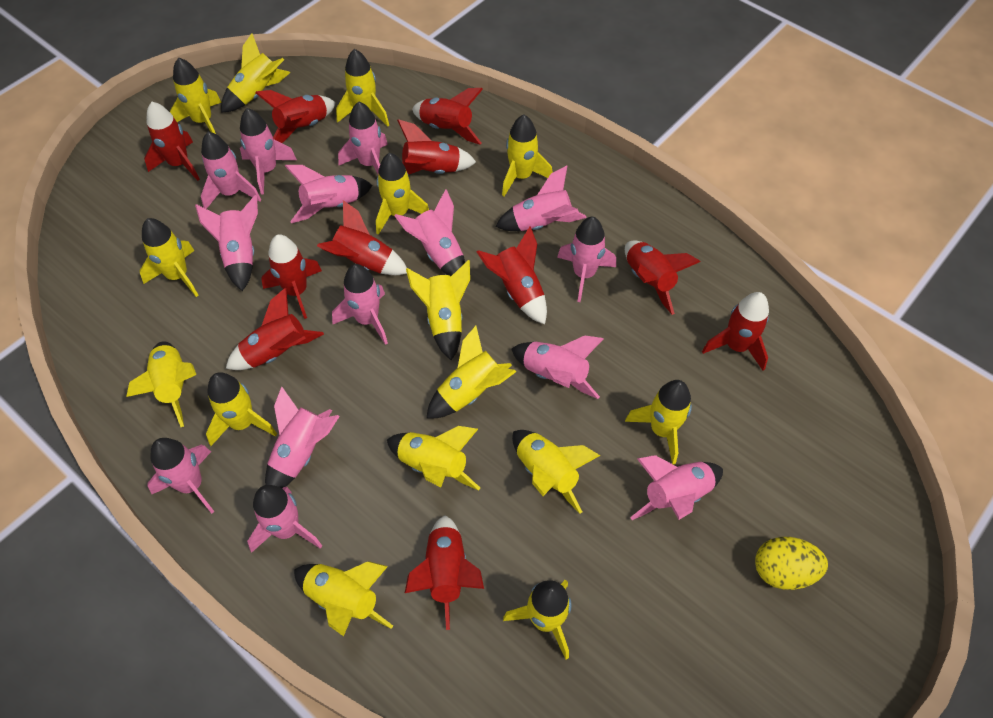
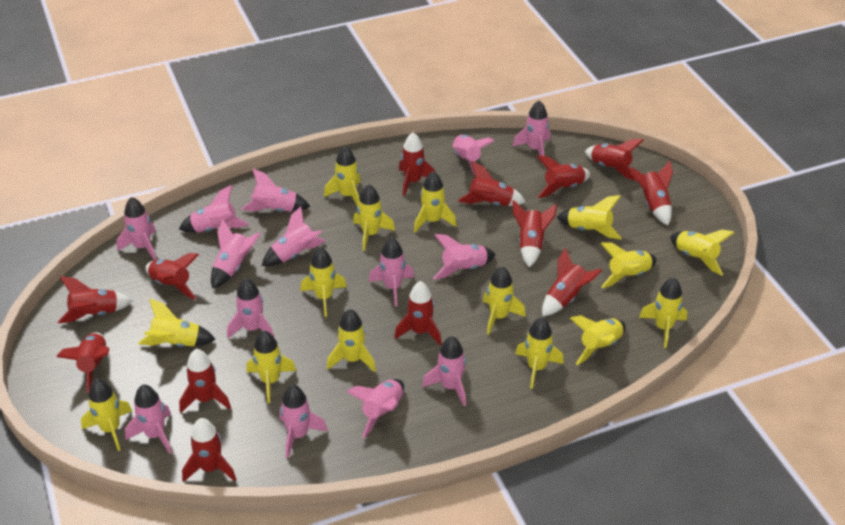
red rocket: [144,102,200,181] [226,288,324,370] [255,90,336,143] [261,234,322,319] [317,200,407,275] [397,119,476,175] [405,515,484,630] [412,88,483,145] [477,226,547,324] [625,241,700,315] [702,292,769,371] = 11 -> [57,332,109,393] [58,276,132,323] [145,253,199,300] [179,349,231,413] [182,418,236,482] [394,281,442,346] [399,132,436,196] [458,161,526,206] [512,200,557,267] [537,155,590,198] [542,247,602,316] [585,139,644,181] [630,161,673,225] = 13
yellow egg: [755,537,828,590] = 1 -> none = 0

